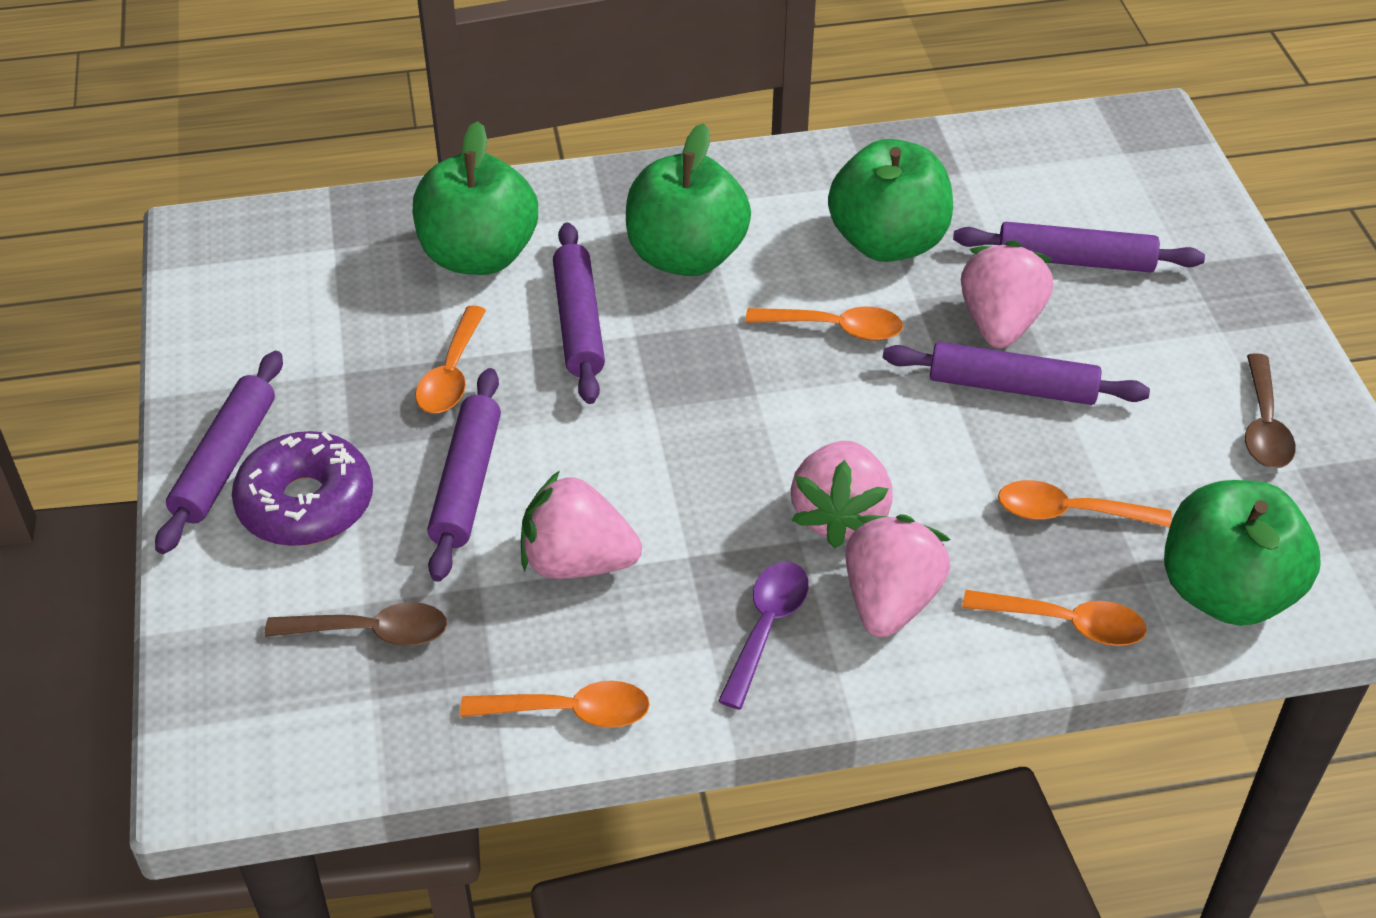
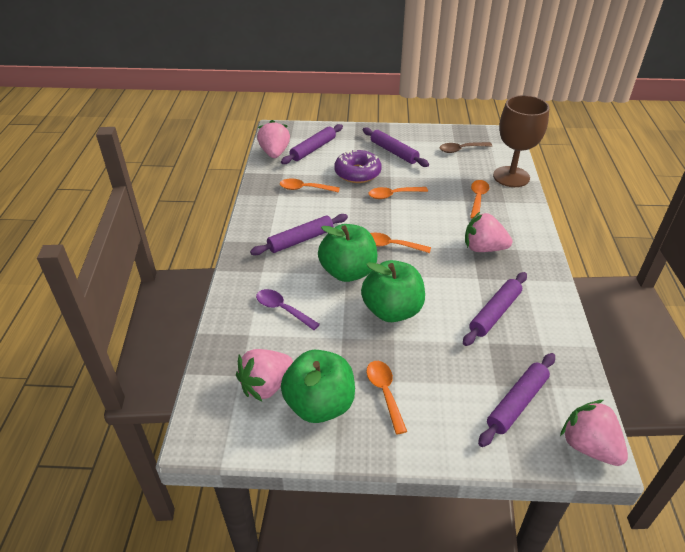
brown goblet: none = 0 -> [493,95,550,187] = 1
brown spoon: [265,602,447,646] [1245,353,1296,468] = 2 -> [439,142,492,153] = 1
green apple: [413,121,538,275] [626,123,751,276] [828,139,953,262] [1164,480,1321,626] = 4 -> [281,350,355,423] [318,224,377,282] [361,260,425,322] = 3

